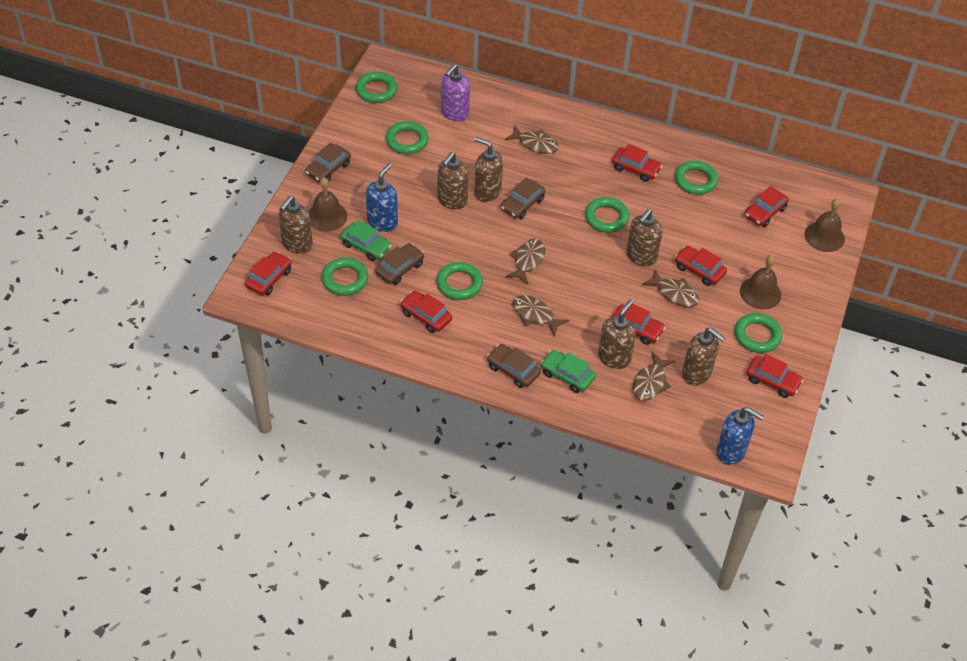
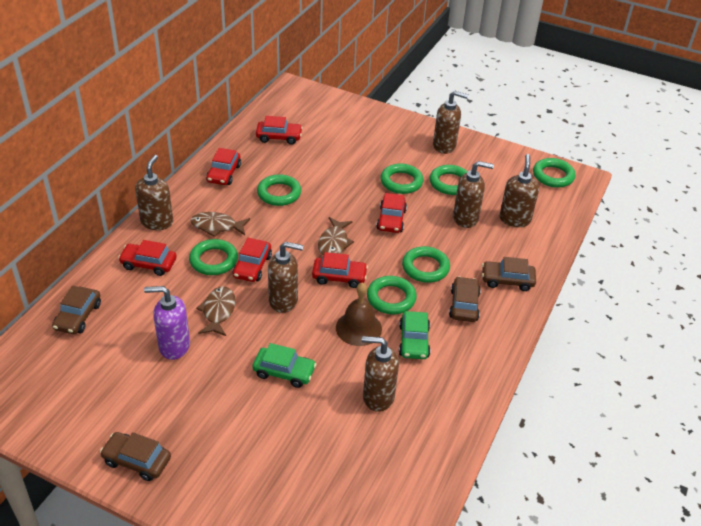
blue soap dispenser: [366,163,398,232] [716,407,764,465] = 2 -> none = 0
brown bell: [309,177,347,232] [740,255,781,309] [805,198,845,252] = 3 -> [336,283,382,346] = 1
brown fish: [505,125,559,154] [505,239,545,284] [512,295,569,336] [633,352,675,401] [642,269,699,307] = 5 -> [190,212,250,237] [196,286,236,336] [318,217,354,256] = 3
red car: [245,251,292,295] [400,291,452,333] [612,144,662,182] [612,304,666,345] [675,246,727,286] [745,186,789,227] [746,354,804,398] = 7 -> [118,240,177,276] [206,148,241,185] [232,238,272,282] [256,116,303,145] [312,252,368,288] [376,193,407,233] = 6

